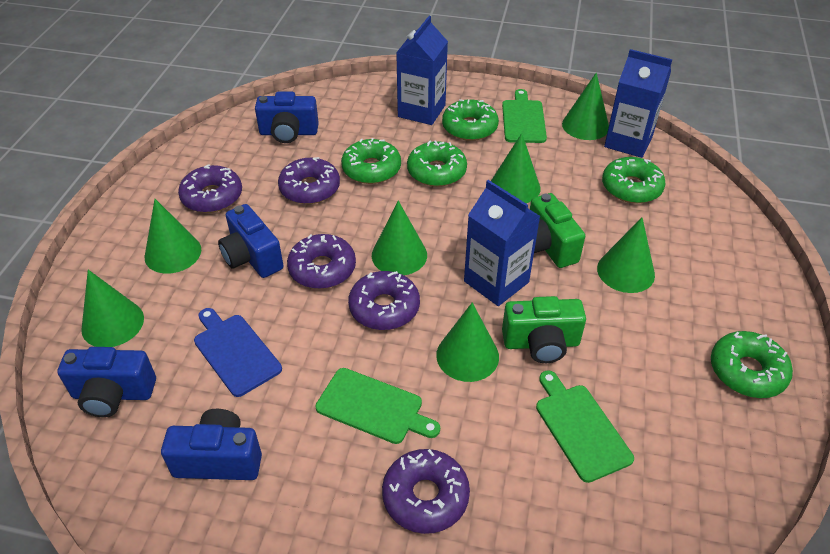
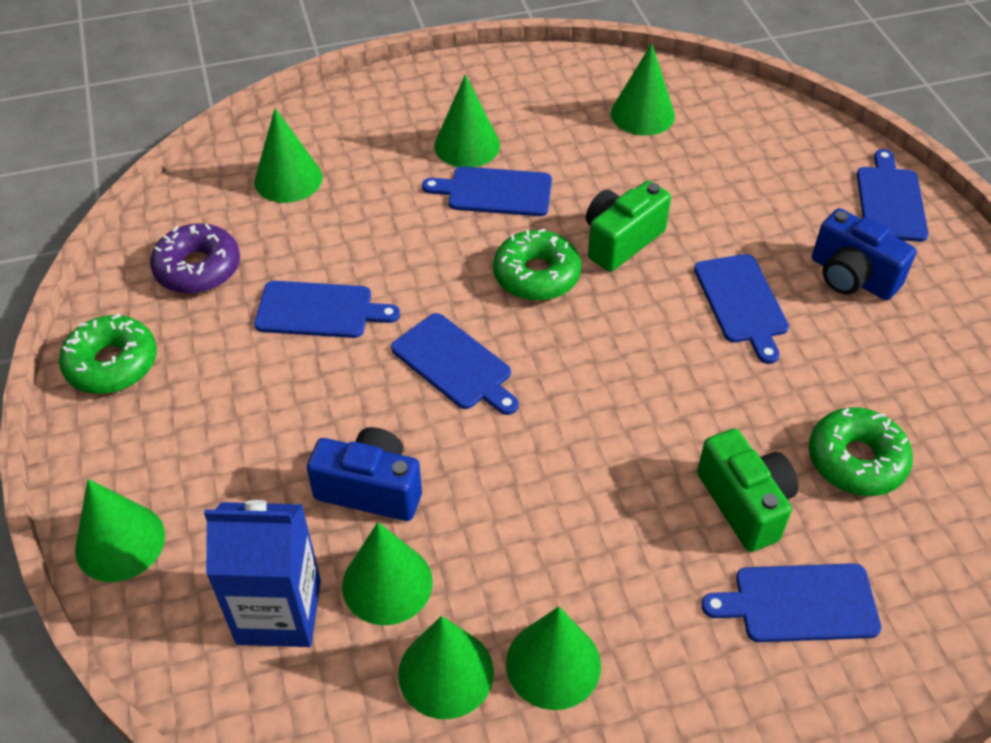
blue camera: [57,347,156,417] [161,409,262,480] [218,204,284,278] [255,92,319,143] = 4 -> [307,427,422,521] [812,208,917,300] = 2
blue carton: [396,16,448,125] [464,180,540,306] [604,49,672,158] = 3 -> [204,500,321,647] = 1
blue cutting board: [194,308,282,397] = 1 -> [254,281,400,338] [391,313,519,415] [422,166,552,216] [694,254,789,364] [701,563,881,642] [857,149,929,242] = 6
green cutting board: [315,368,440,444] [502,89,547,143] [536,371,634,483] = 3 -> none = 0
green donut: [341,138,401,184] [407,140,467,187] [442,99,499,141] [602,157,665,204] [711,331,793,398] = 5 -> [59,313,157,394] [493,229,581,301] [809,408,913,496] = 3
purple donut: [178,164,242,213] [278,157,340,204] [287,234,356,289] [348,271,420,330] [382,449,470,534] = 5 -> [150,223,240,294] = 1

